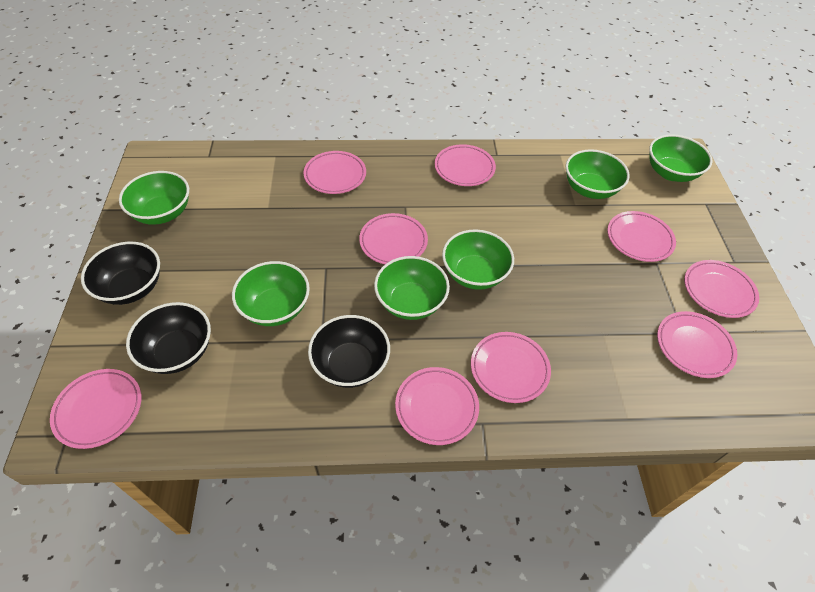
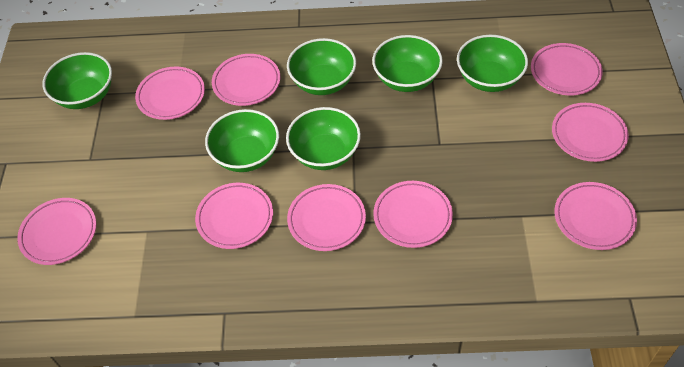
black bowl: [81,242,160,305] [126,302,211,374] [308,315,390,388] = 3 -> none = 0

